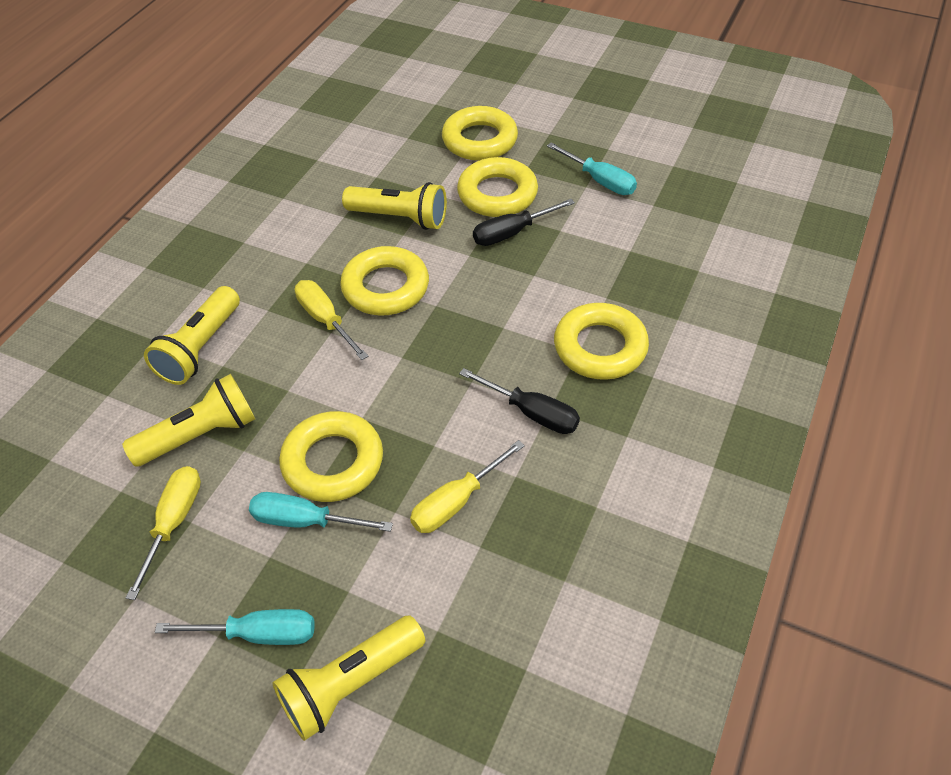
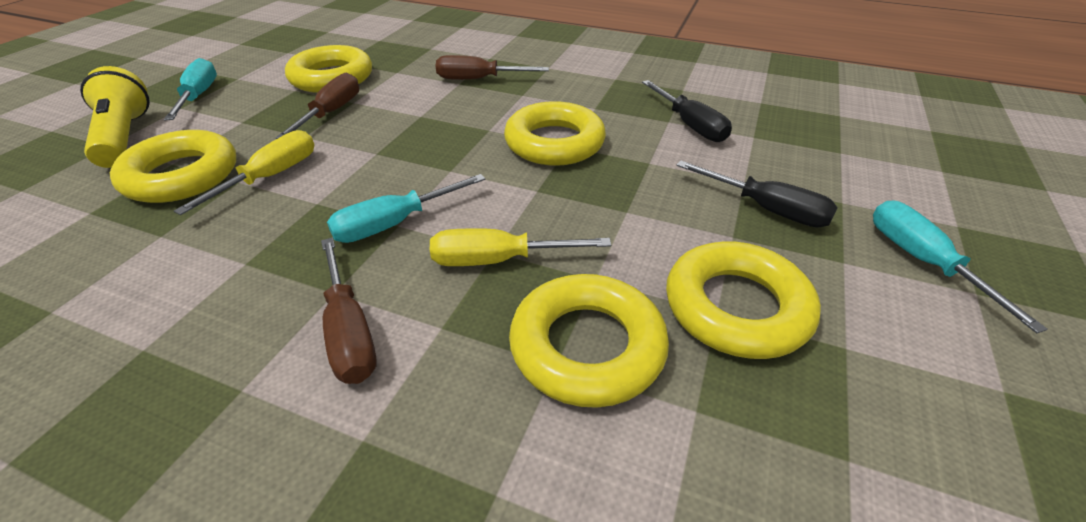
brown screwdriver: none = 0 -> [276,73,359,139] [321,238,377,384] [436,55,549,80] = 3
yellow flashlight: [122,374,255,467] [144,286,240,385] [272,616,425,741] [342,182,447,230] = 4 -> [80,66,150,168] = 1
yellow screwdriver: [126,466,201,600] [295,280,368,360] [410,440,525,533] = 3 -> [174,130,315,215] [430,228,611,266] = 2

